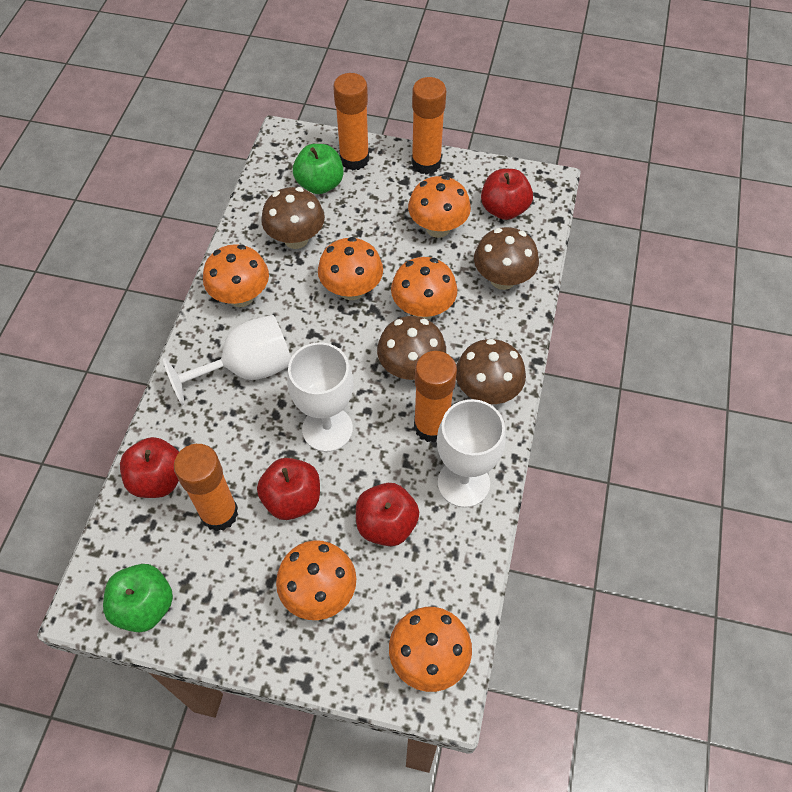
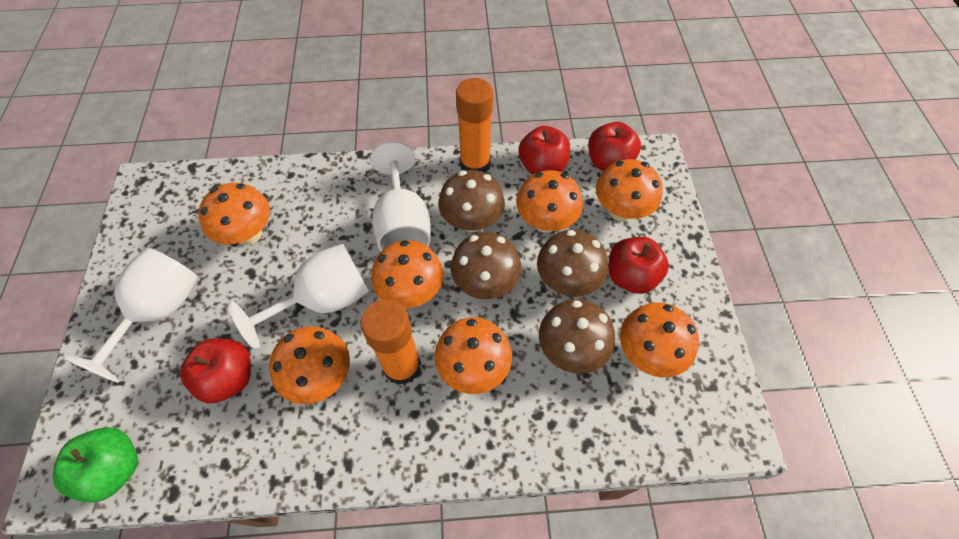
green apple: [103,564,173,632] [293,144,344,194] = 2 -> [53,427,138,503] = 1
orange glue stick: [174,444,238,532] [333,73,369,170] [411,77,446,175] [414,351,457,442] = 4 -> [360,299,421,385] [456,78,493,173] = 2
orange mushroom: [203,244,269,307] [276,540,356,620] [318,237,383,300] [389,607,472,692] [391,257,457,319] [408,176,471,238] = 6 -> [198,183,270,245] [269,326,350,404] [371,240,443,308] [435,317,512,394] [516,170,583,233] [596,159,663,221] [620,303,699,377] = 7

